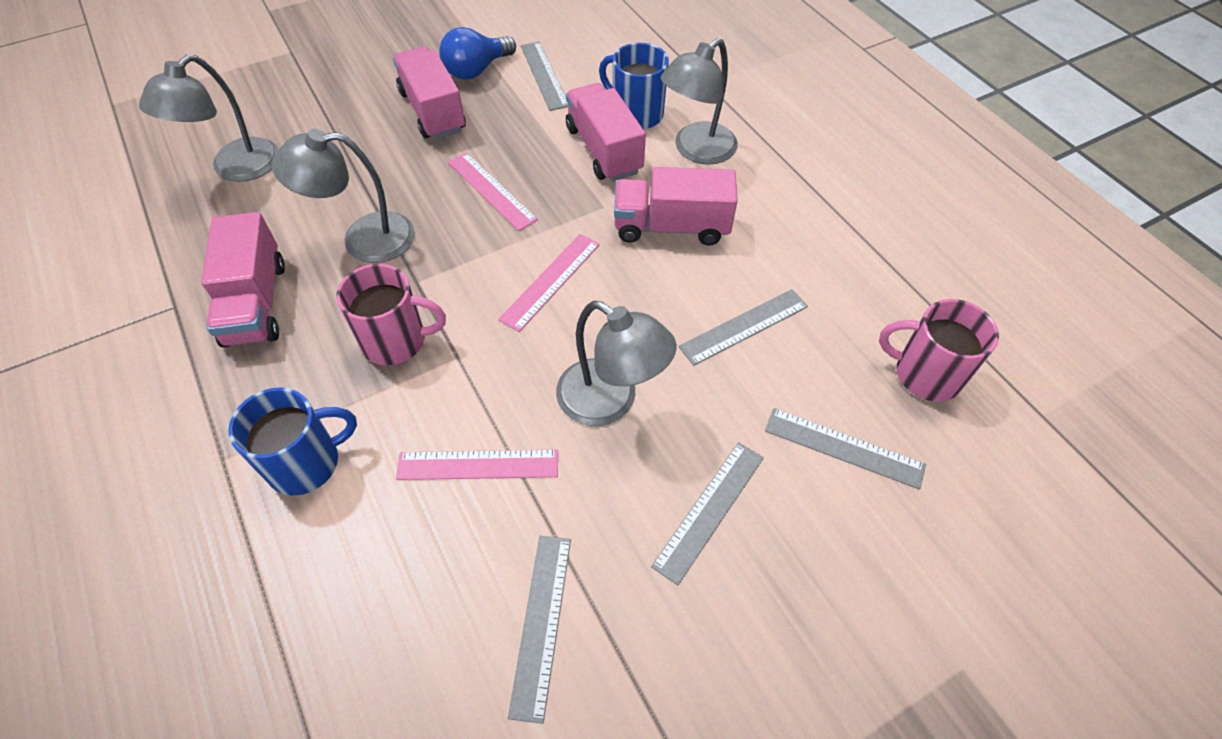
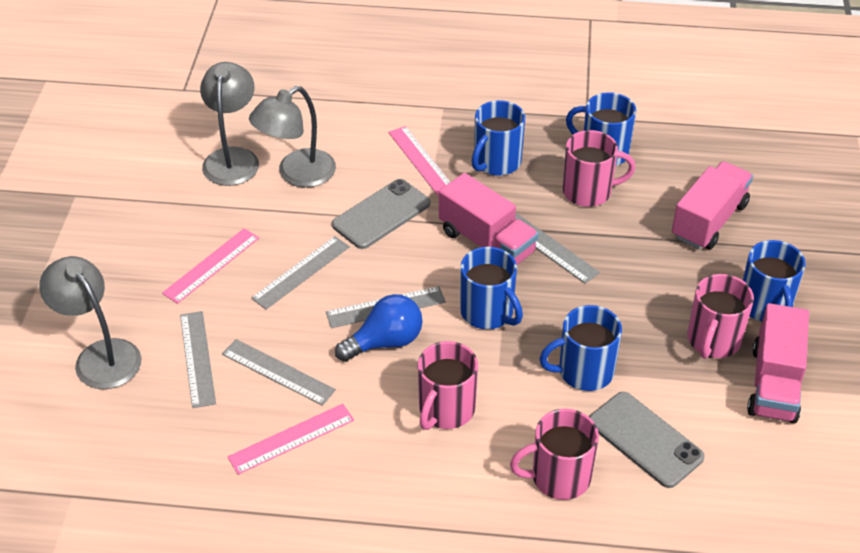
blue mug: [228,387,357,496] [599,43,669,129] = 2 -> [460,247,523,329] [472,100,525,176] [539,305,622,391] [566,92,636,166] [743,240,806,321] = 5
grey lamp: [139,55,279,182] [272,129,415,263] [556,301,677,426] [660,38,738,165] = 4 -> [39,256,142,389] [200,62,259,186] [249,86,336,187] = 3
grey phone: none = 0 -> [332,179,431,249] [589,392,705,488] = 2
pink mug: [336,264,446,365] [879,299,999,402] = 2 -> [418,341,478,430] [510,409,599,500] [563,130,636,207] [687,274,754,359] = 4
pink truck: [201,212,285,348] [393,47,466,139] [566,83,646,181] [614,167,738,246] = 4 -> [439,173,539,265] [672,161,753,249] [747,303,809,423] = 3

